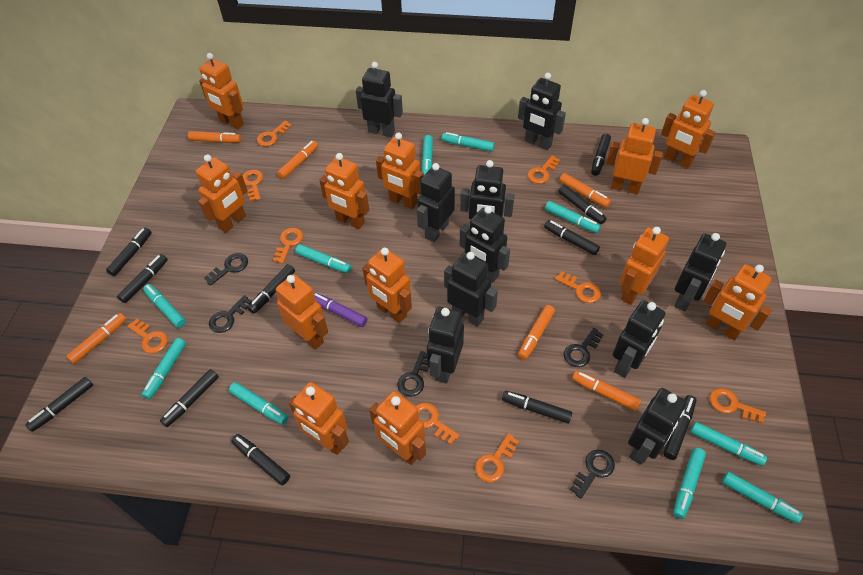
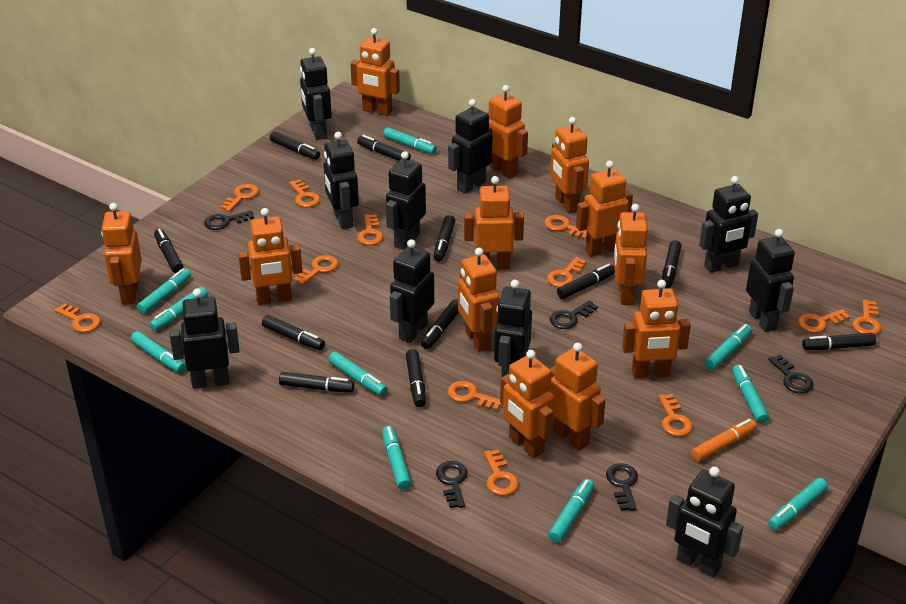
orange key: [127,319,168,354] [242,170,263,201] [257,121,292,146] [273,228,303,264] [416,403,460,445] [475,433,519,482] [528,156,560,184] [555,271,601,303] [710,388,766,423] = 9 -> [54,303,101,332] [220,184,259,212] [289,179,320,207] [294,255,338,285] [357,214,383,245] [448,381,502,411] [484,449,518,496] [544,215,587,239] [547,257,586,287] [658,394,693,437] [798,309,850,333] [852,300,881,335] = 12
orange marker: [66,313,126,364] [188,131,241,143] [277,141,318,179] [518,305,555,360] [559,173,611,207] [572,371,641,411] = 6 -> [691,419,757,461] = 1
purple marker: [314,292,367,327] = 1 -> none = 0

